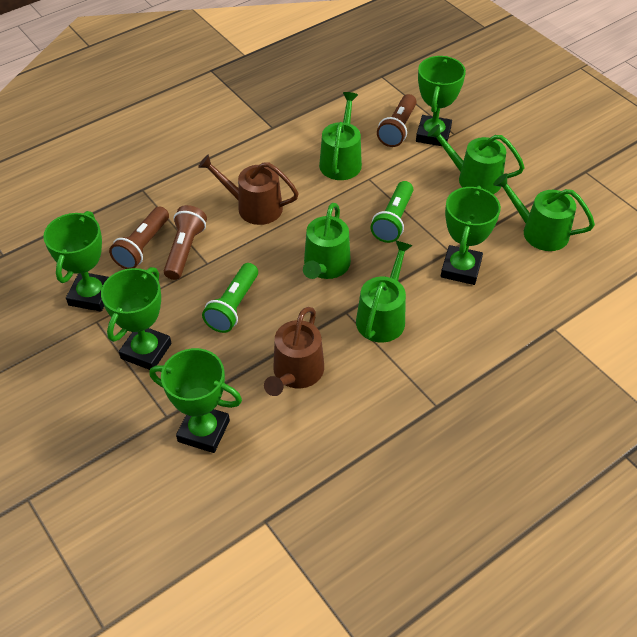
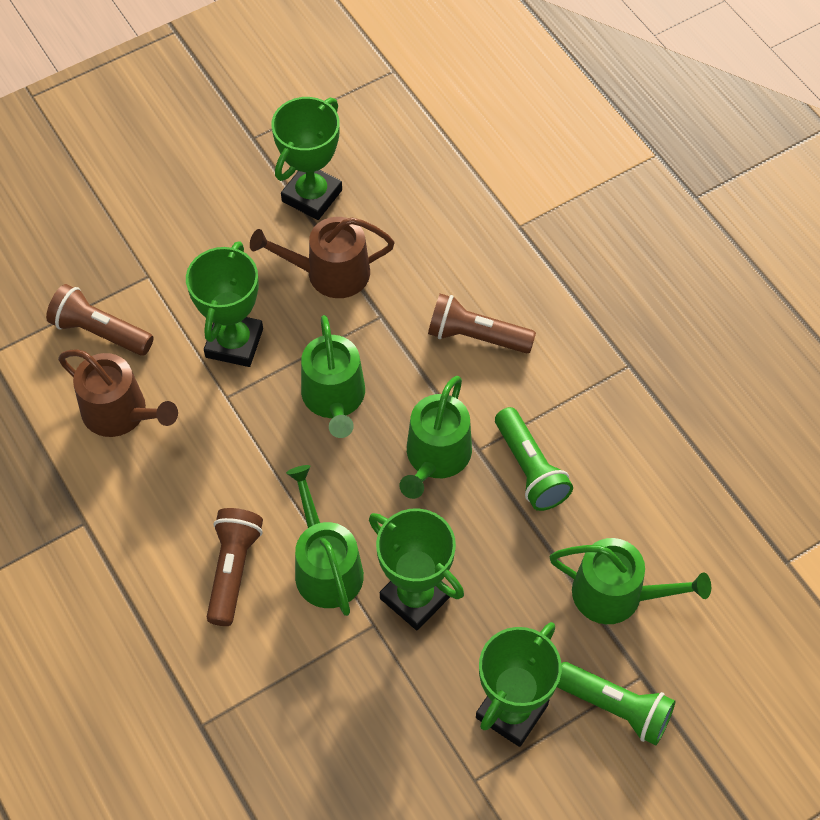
green trophy: [43,211,109,312] [101,267,171,370] [149,348,242,453] [416,56,466,146] [441,186,501,285] = 5 -> [186,241,263,367] [271,97,342,220] [369,508,464,630] [476,622,562,747] = 4
green watering can: [303,203,351,279] [319,92,362,180] [356,240,413,343] [427,124,525,194] [493,173,595,251] = 5 -> [286,465,364,616] [301,315,365,438] [399,376,472,499] [550,538,711,624] = 4

